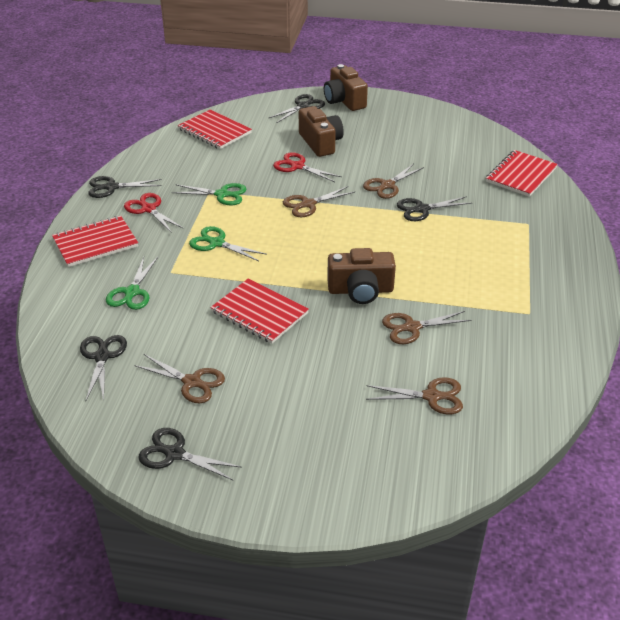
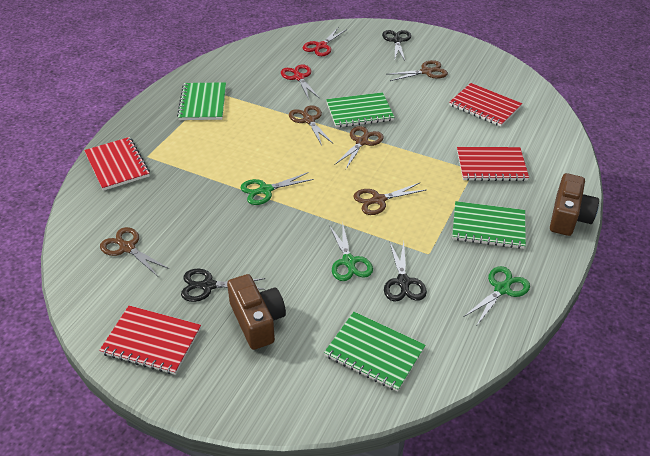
black scissors: [80,335,127,401] [88,176,162,198] [138,428,242,481] [269,94,325,123] [397,196,472,221] = 5 -> [181,269,266,302] [382,30,411,61] [384,241,427,301] = 3
brown camera: [299,106,344,157] [324,64,368,111] [327,248,396,304] = 3 -> [227,274,286,350] [550,173,599,236] = 2
green notebook: none = 0 -> [177,82,226,120] [324,312,426,392] [326,92,395,128] [452,201,526,249] = 4

